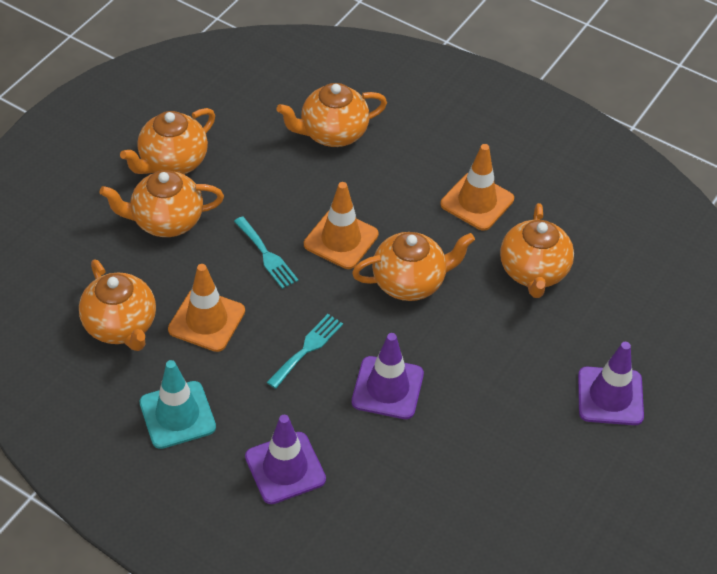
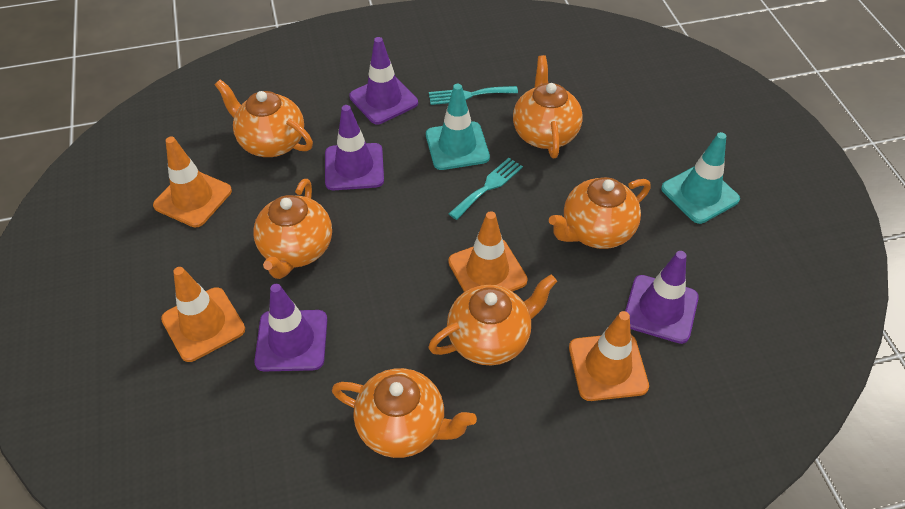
orange traffic cone: [168,264,245,352] [304,182,379,269] [441,144,514,231] = 3 -> [153,137,232,227] [161,267,245,362] [448,211,528,292] [569,311,649,401] = 4
purple traffic cone: [245,415,326,504] [352,333,424,419] [578,342,644,425] = 3 -> [254,284,327,371] [325,105,384,190] [349,37,418,124] [625,251,699,344] = 4
turquoise traffic cone: [140,360,216,449] = 1 -> [426,84,490,170] [661,132,740,224] = 2

